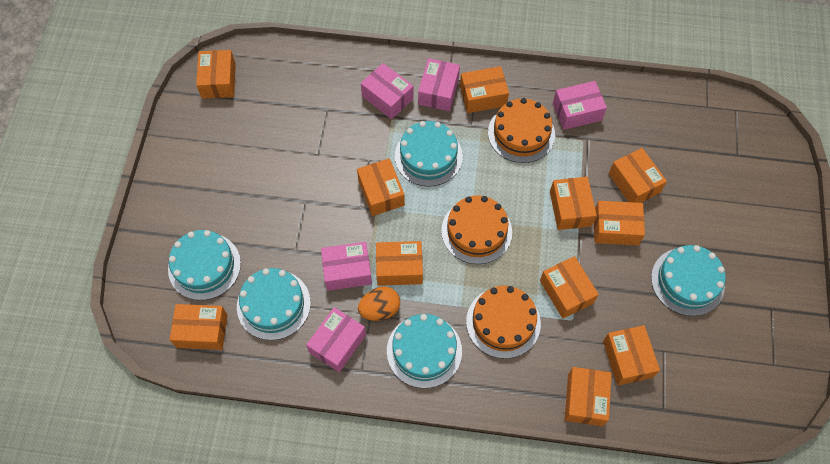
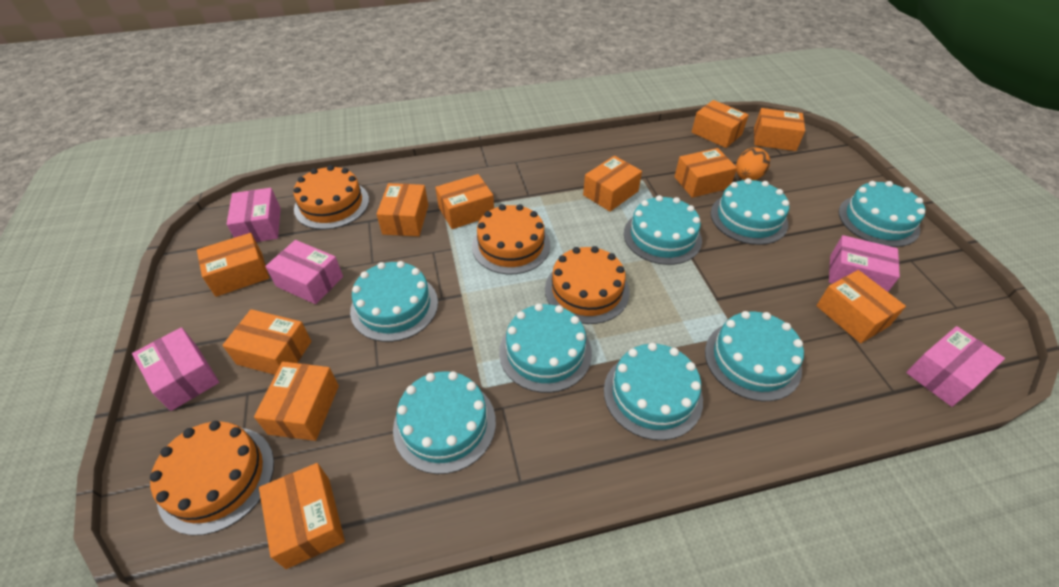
orange cake: [441,195,512,264] [466,286,541,359] [488,98,555,163] = 3 -> [150,421,274,535] [293,165,369,229] [472,204,550,274] [545,246,630,324] = 4
turquoise cake: [168,230,241,300] [237,268,311,340] [387,314,462,388] [395,121,463,187] [651,245,726,316] = 5 -> [350,261,438,342] [393,371,496,474] [499,304,592,393] [604,343,703,440] [624,195,702,265] [705,311,804,401] [711,178,789,245] [839,181,925,247] = 8

